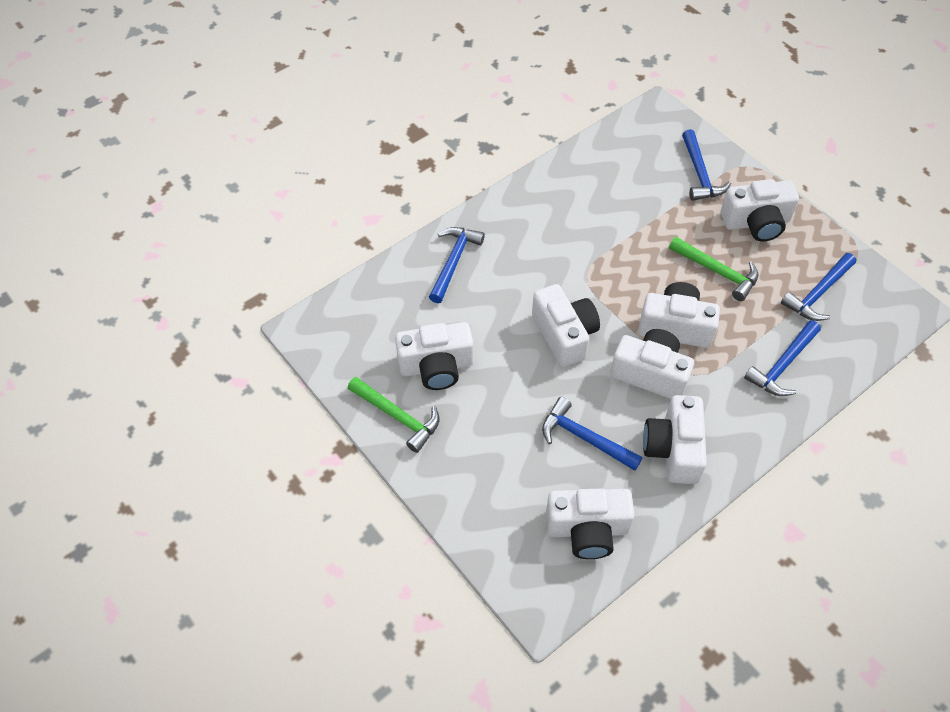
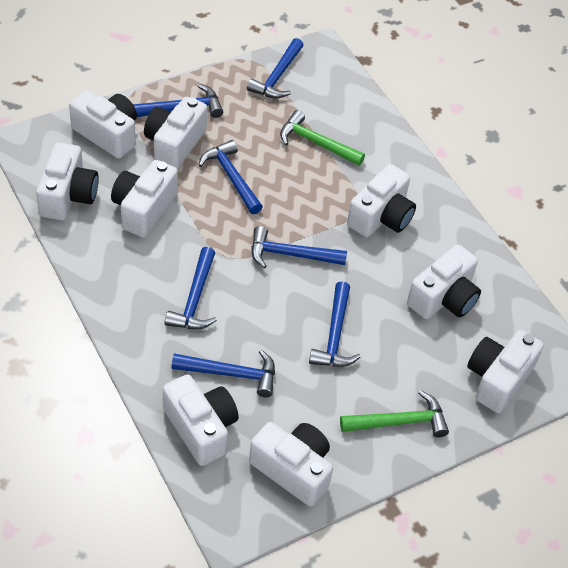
blue hammer: [429,227,485,303] [542,397,642,471] [682,129,731,201] [744,320,821,396] [781,253,856,321] = 5 -> [133,84,223,118] [165,247,217,329] [171,349,275,398] [199,140,263,214] [247,38,304,98] [251,226,347,269] [309,281,361,367] = 7
white camera: [395,322,473,390] [532,284,600,367] [546,489,635,559] [610,329,694,399] [639,282,720,348] [643,395,707,484] [721,179,799,242] = 7 -> [36,142,99,220] [69,90,137,159] [111,160,178,238] [144,97,207,169] [163,374,239,466] [249,422,333,506] [347,164,416,237] [407,244,481,319] [467,330,544,413] = 9

